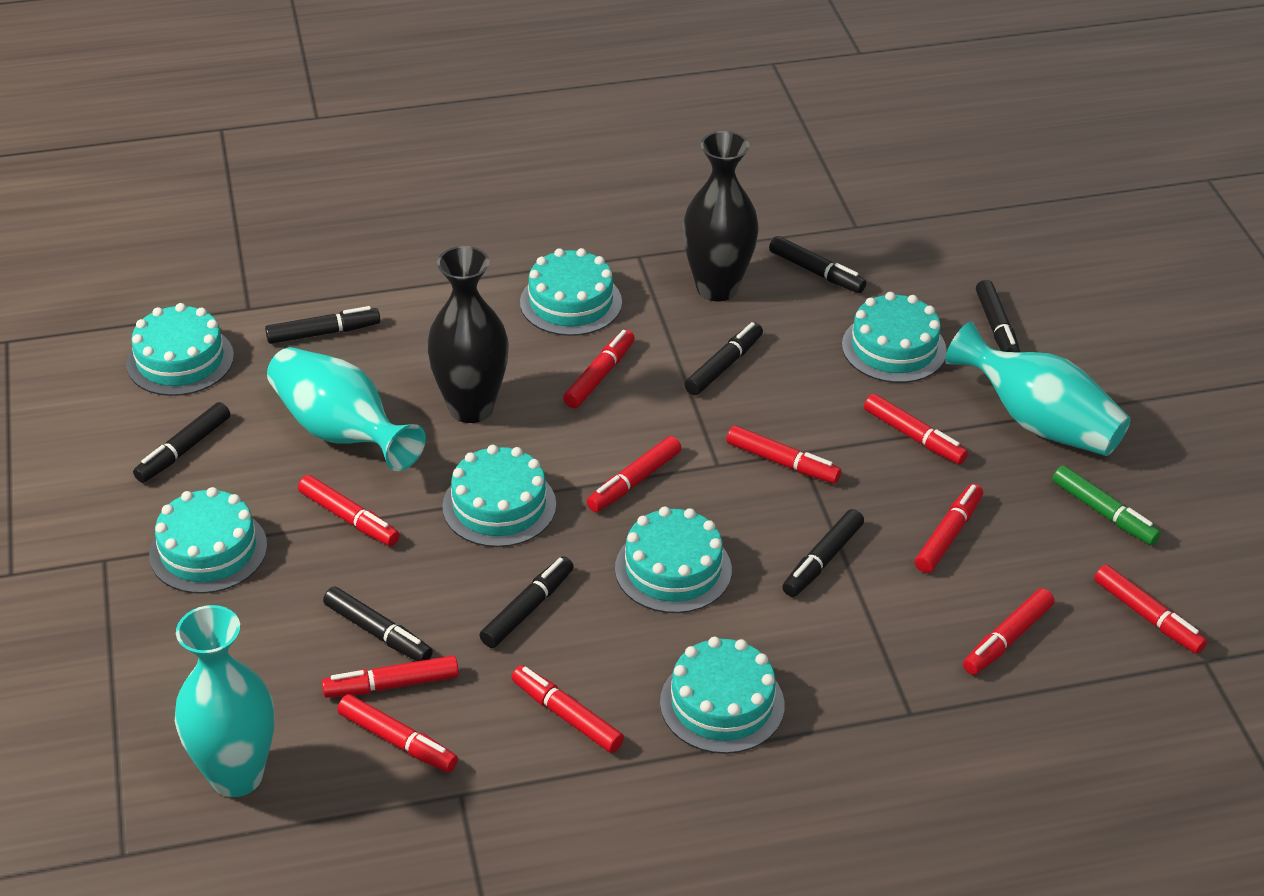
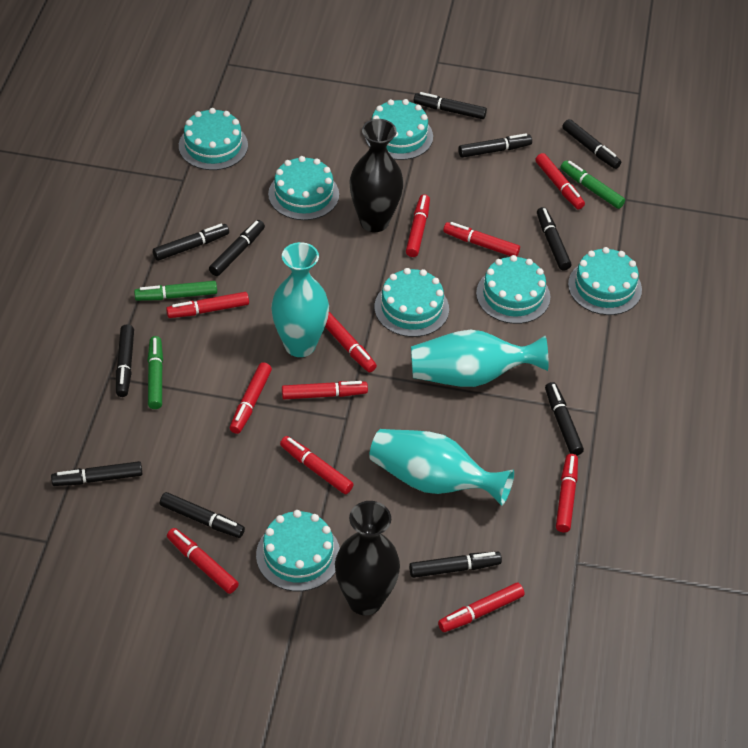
black marker: [133,402,230,483] [265,306,380,344] [323,586,433,661] [479,556,574,648] [684,322,763,395] [769,236,866,293] [782,509,864,597] [976,280,1020,352] = 8 -> [51,461,143,486] [116,325,134,397] [153,224,229,261] [160,492,245,538] [209,220,265,276] [409,552,502,578] [414,92,487,119] [458,133,532,158] [537,207,571,270] [545,382,584,456] [562,119,621,169] = 11
green marker: [1052,466,1161,545] = 1 -> [134,281,217,301] [147,336,163,409] [561,160,625,209] = 3

